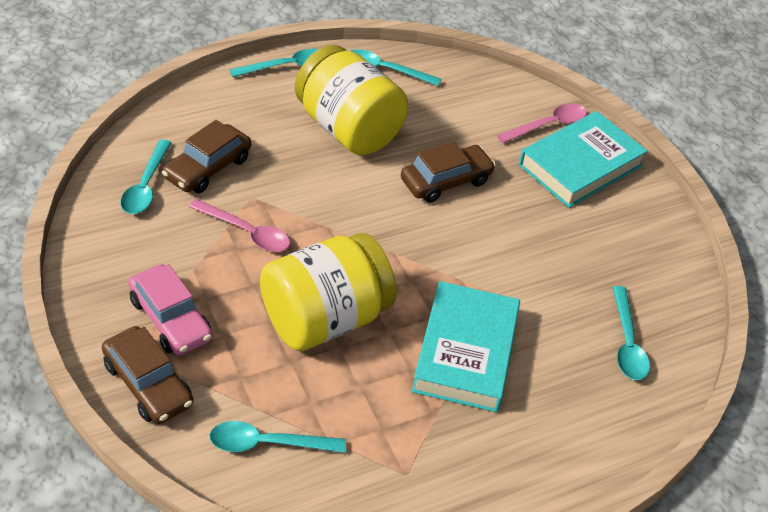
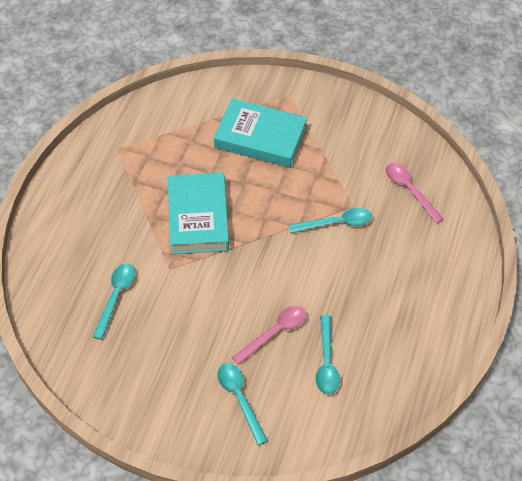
brown car: [102,326,193,424] [162,120,251,193] [401,142,496,203] = 3 -> none = 0
pink car: [128,264,213,355] = 1 -> none = 0
turquoise spoon: [121,139,172,214] [210,421,346,453] [230,49,318,77] [351,49,441,86] [612,286,650,380] = 5 -> [93,263,135,340] [217,363,268,445] [289,208,372,233] [316,315,340,395] = 4
yellow jar: [260,233,397,351] [295,45,408,155] = 2 -> none = 0

